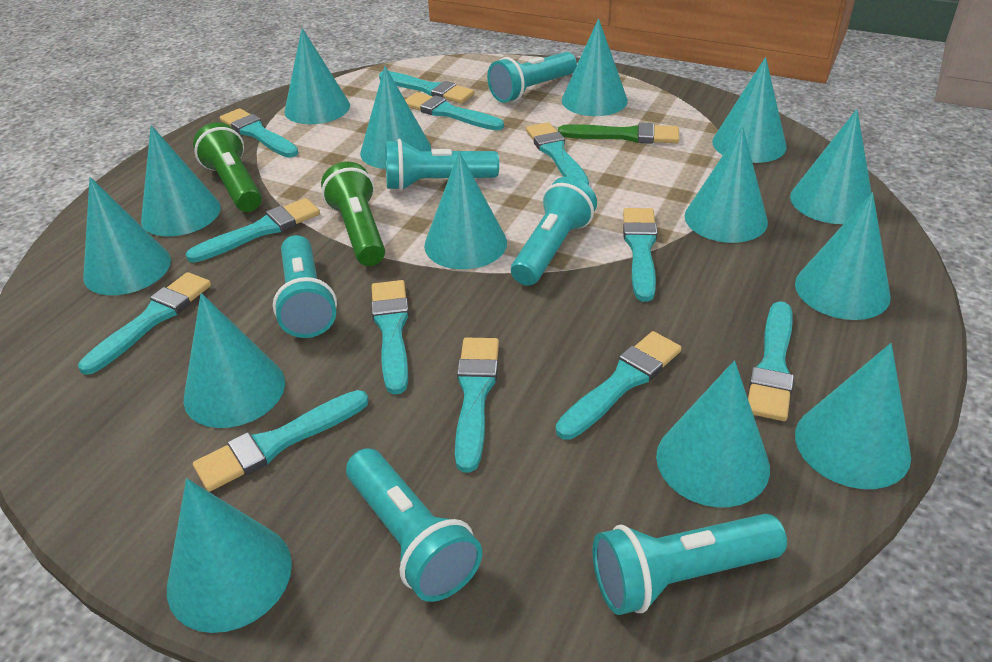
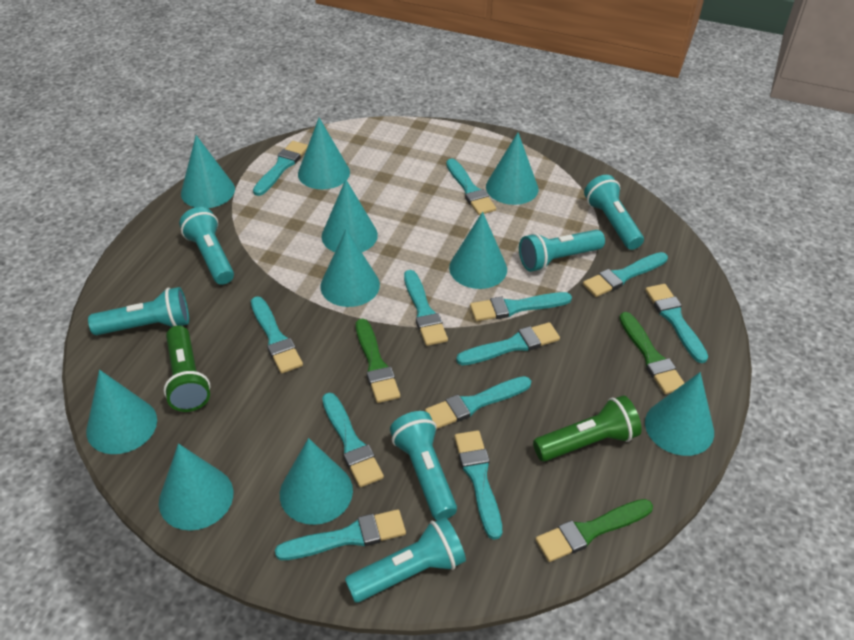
green brush: [558,123,679,144] = 1 -> [356,319,400,403] [535,499,653,562] [619,312,684,394] = 3
turquoise cone: [83,177,171,295] [141,125,221,237] [167,479,292,633] [184,293,285,428] [284,28,350,124] [360,66,431,169] [424,151,507,269] [562,18,628,116] [656,360,770,507] [685,126,768,243] [712,57,787,163] [790,109,872,224] [795,193,891,320] [795,343,911,489] = 14 -> [86,370,157,454] [159,444,233,531] [181,135,235,208] [280,438,353,525] [298,118,350,189] [320,229,380,307] [321,179,378,252] [449,212,507,289] [486,133,538,205] [645,372,714,456] = 10

